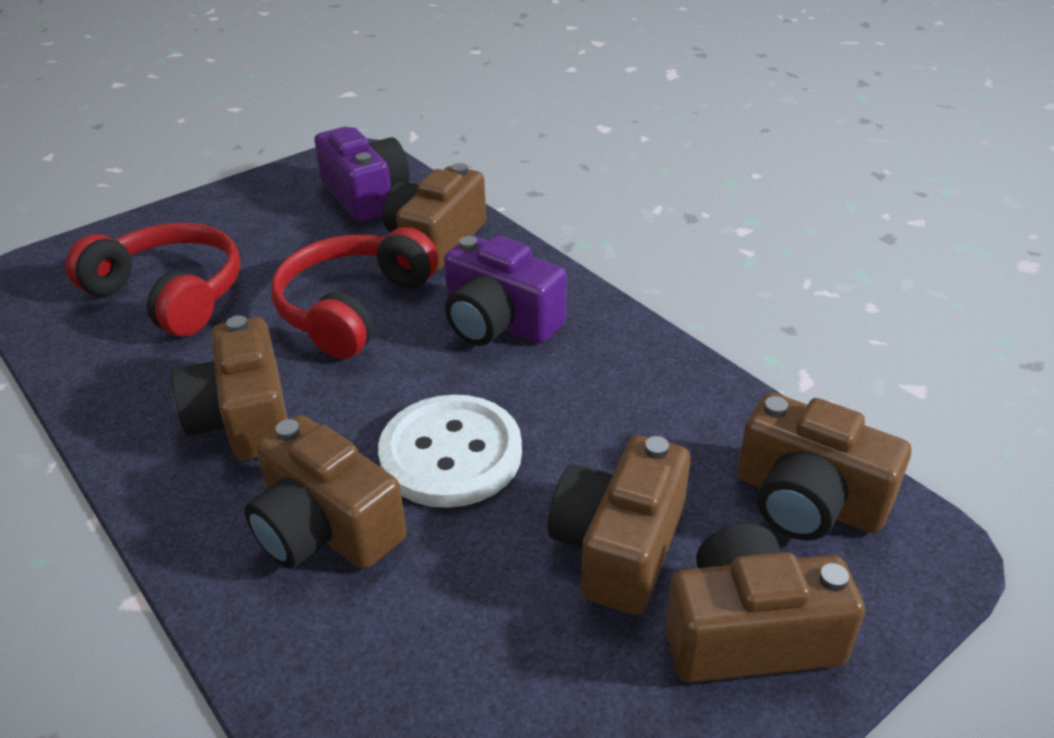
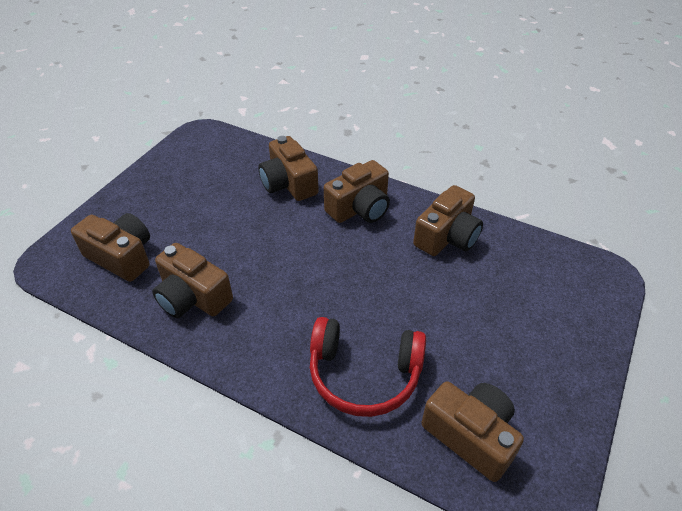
purple camera: [314,127,410,221] [444,236,567,346] = 2 -> none = 0
red headphones: [66,223,241,336] [271,227,438,359] = 2 -> [310,317,426,417] = 1
white button: [378,395,522,508] = 1 -> none = 0

